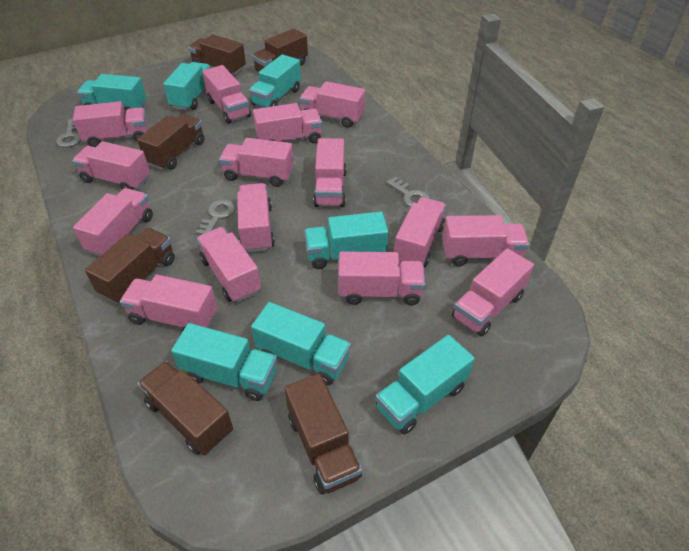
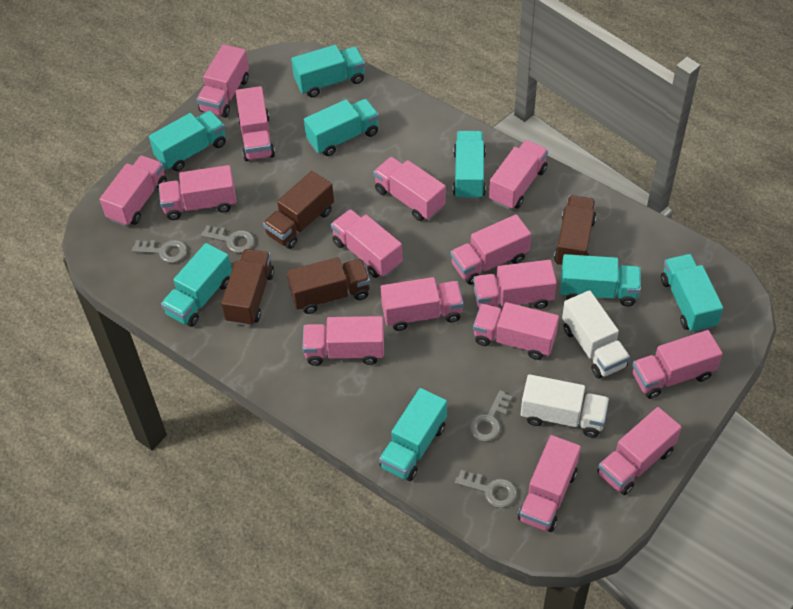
brown truck: [85,228,175,304] [137,114,205,170] [138,361,233,455] [188,34,246,75] [252,28,308,72] [285,374,362,495] = 6 -> [221,249,274,326] [263,171,334,249] [287,257,370,314] [554,195,596,267] = 4
grey key: [56,119,81,147] [196,199,236,235] [386,177,430,207] = 3 -> [132,240,187,263] [201,225,255,253] [455,470,517,508] [469,390,513,442] = 4
turquoise truck: [77,74,147,113] [163,62,211,110] [171,323,277,401] [249,54,301,108] [251,302,351,385] [304,212,389,269] [375,335,475,435] = 7 -> [149,111,226,171] [161,243,232,327] [291,45,365,98] [304,99,379,156] [379,388,447,481] [453,131,486,200] [560,254,641,307] [661,254,723,333] = 8
white truck: none = 0 -> [521,374,609,437] [562,290,630,378] = 2

